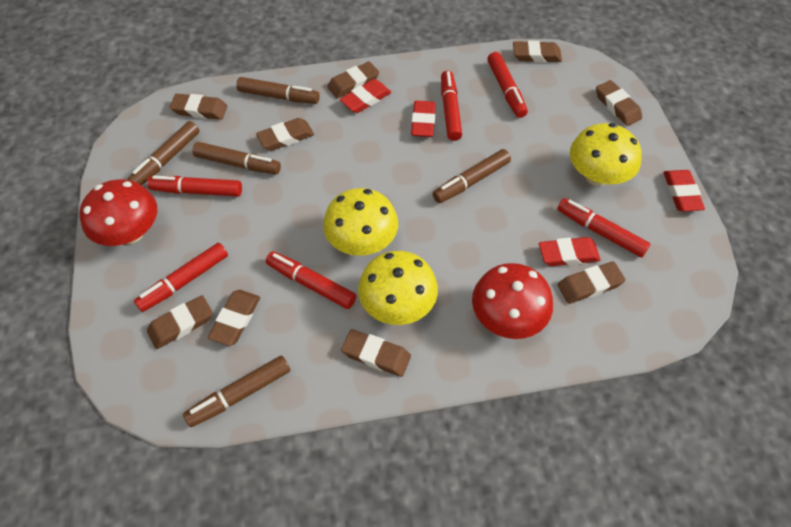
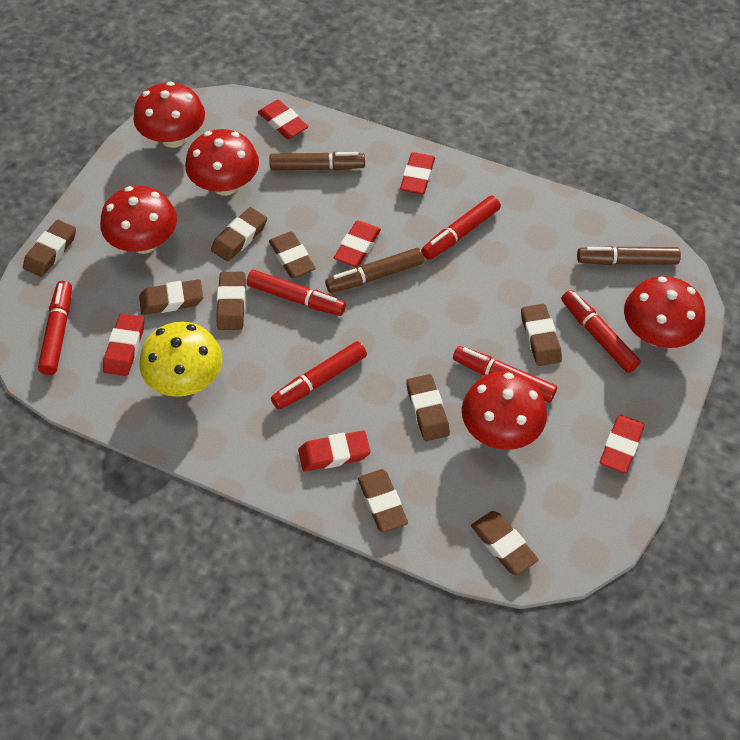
brown marker: [127,121,200,186] [183,355,290,427] [193,142,281,174] [236,77,320,104] [433,149,511,203] = 5 -> [269,152,365,170] [325,248,424,293] [577,246,681,265] = 3
red eraser: [340,79,391,113] [411,101,436,137] [539,237,601,266] [664,170,705,211] = 4 -> [103,313,144,376] [258,100,309,139] [298,431,370,472] [334,221,381,267] [400,152,435,195] [600,414,644,473] = 6
red mushroom: [79,180,157,246] [472,263,553,339] = 2 -> [100,186,177,254] [133,82,205,148] [185,129,259,196] [462,371,547,450] [624,276,705,348] = 5
yellow mushroom: [323,188,398,256] [358,251,438,325] [570,123,642,186] = 3 -> [139,322,222,397] = 1

